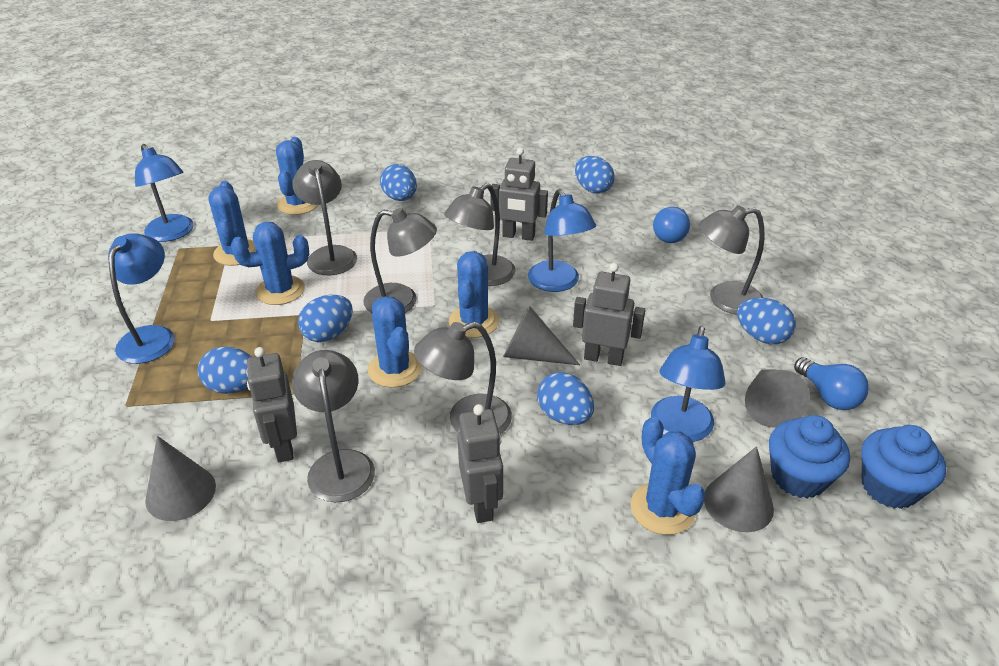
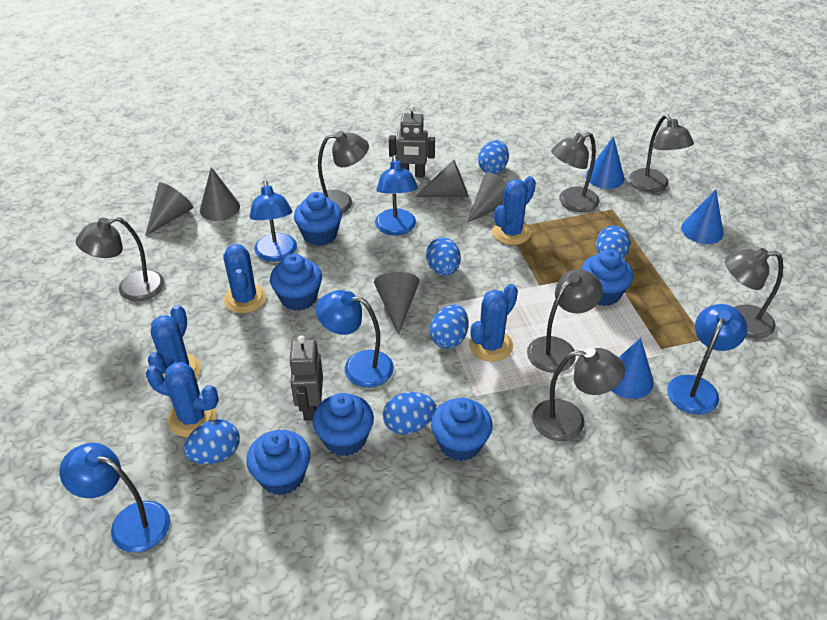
blue cactus: [208,181,256,266] [231,222,309,305] [276,137,318,215] [368,297,422,388] [449,251,499,338] [630,417,706,535] = 6 -> [146,362,219,437] [148,305,201,378] [223,243,266,313] [469,284,518,362] [492,176,536,245] = 5
blue cone: none = 0 -> [586,136,625,189] [611,338,654,399] [681,189,724,244] = 3
blue cupcake: [769,415,850,498] [862,425,946,509] = 2 -> [246,430,310,495] [270,254,322,311] [294,192,342,246] [312,393,374,456] [431,398,493,461] [581,249,633,306] = 6
blue lamp: [108,233,175,364] [135,144,193,242] [528,189,596,292] [651,326,726,442] = 4 -> [59,443,170,553] [249,180,297,262] [316,290,394,388] [375,155,418,236] [667,304,747,415] = 5
blue light bulb: [653,207,690,243] [794,357,869,410] = 2 -> none = 0
grey cone: [145,436,216,521] [503,307,580,365] [704,446,774,532] [745,369,810,428] = 4 -> [145,182,193,236] [200,167,240,221] [374,272,419,335] [415,159,468,197] [467,172,507,223] = 5
grey lamp: [292,160,357,275] [292,350,375,502] [363,208,437,313] [414,322,512,434] [444,183,515,286] [699,205,765,315] = 6 -> [76,217,165,301] [318,131,369,213] [527,269,603,373] [532,348,625,441] [551,132,600,212] [629,115,694,193] [725,248,783,339] = 7
grey robot: [246,347,297,462] [457,404,503,523] [490,148,548,241] [573,263,645,366] = 4 -> [289,336,323,421] [389,106,435,178] = 2

